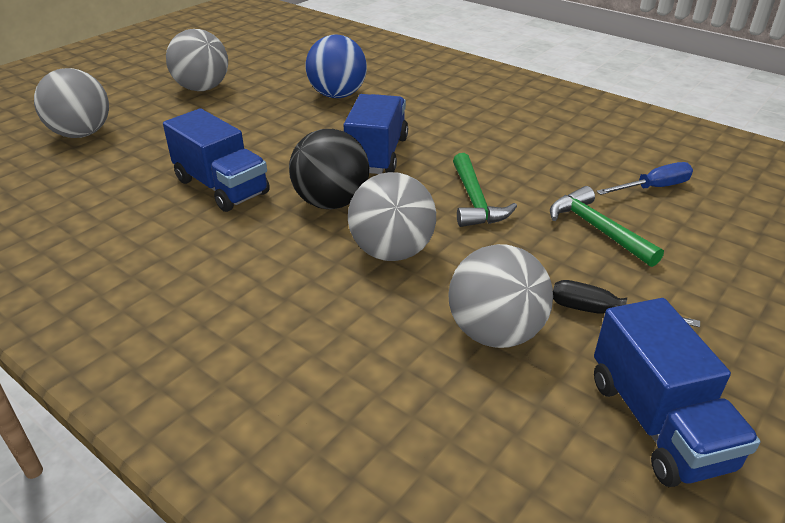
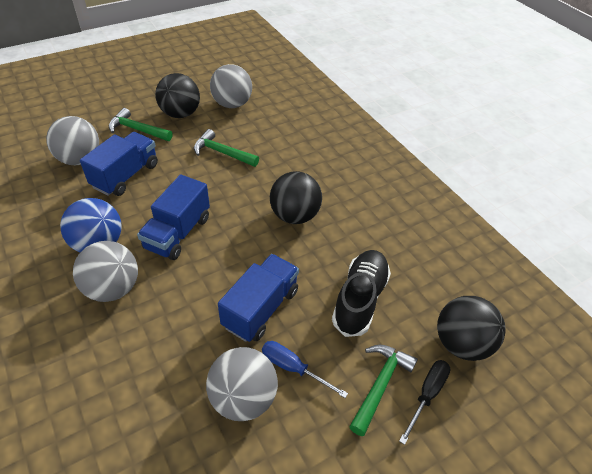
black ball: [289,129,369,209] = 1 -> [155,73,200,118] [270,171,322,224] [437,296,506,361] = 3
black shoe: none = 0 -> [332,250,391,337] = 1
green hammer: [453,153,517,227] [550,186,664,267] = 2 -> [109,108,173,141] [194,129,259,167] [349,345,418,436] = 3

